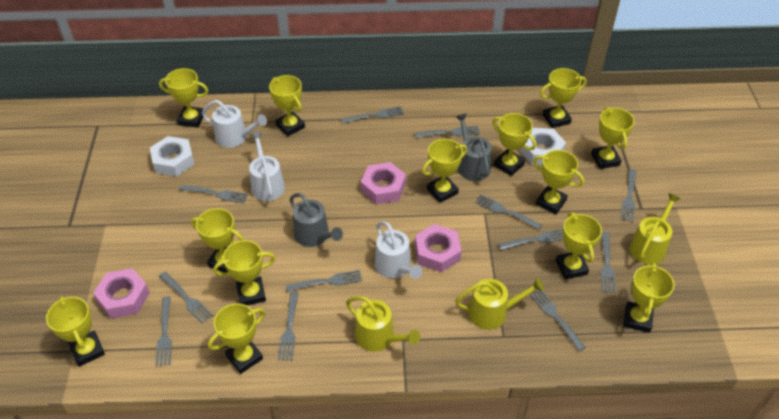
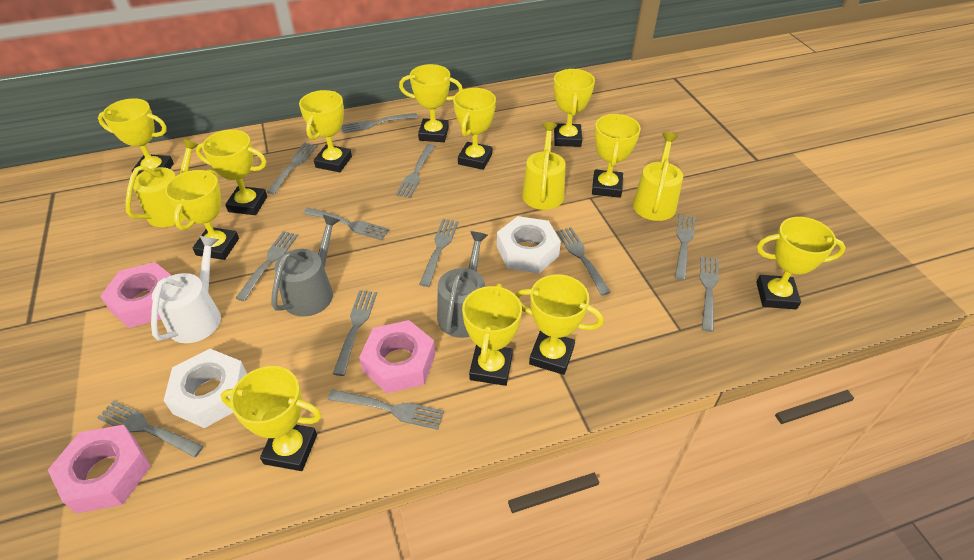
white watering can: [202,100,267,148] [249,132,285,201] [375,221,422,279] = 3 -> [151,236,221,343] = 1
yellow trophy: [46,296,105,367] [159,68,208,128] [191,208,244,272] [208,303,265,374] [213,240,276,305] [269,75,305,137] [422,139,467,203] [492,113,536,176] [533,150,584,214] [540,68,587,128] [556,212,602,279] [591,107,634,169] [623,263,674,333] = 13 -> [98,98,174,175] [165,170,239,260] [196,130,267,215] [221,366,322,471] [299,90,352,172] [399,64,463,142] [453,88,496,170] [462,283,522,386] [515,274,603,375] [554,69,595,147] [592,114,641,198] [756,217,846,309] = 12

